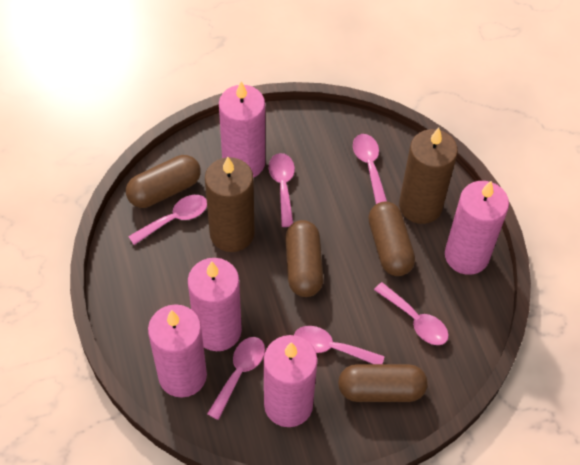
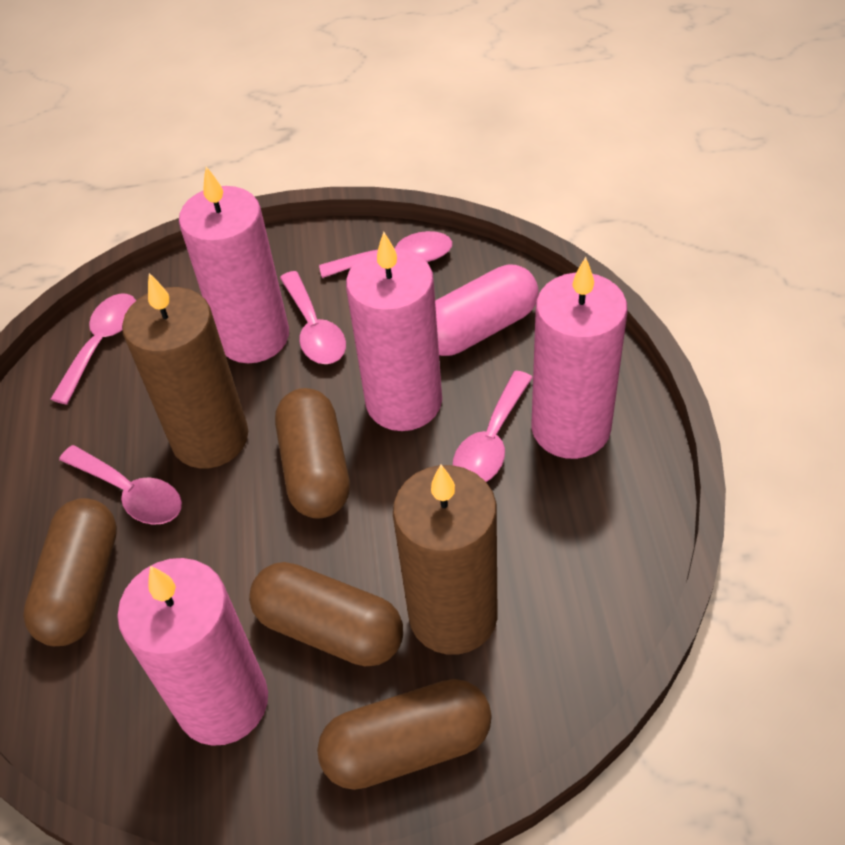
pink candle: [148,304,207,398] [188,258,242,351] [219,81,265,178] [264,335,318,427] [445,181,509,275] = 5 -> [117,558,268,746] [179,166,289,363] [346,232,442,431] [531,257,628,459] = 4
pink capsule: none = 0 -> [435,264,539,356] = 1
pink spoon: [128,195,207,245] [207,337,265,420] [269,153,295,227] [294,326,385,364] [353,134,387,204] [374,282,449,345] = 6 -> [50,293,136,405] [59,445,182,525] [280,271,346,364] [319,231,452,278] [453,371,533,482] = 5

